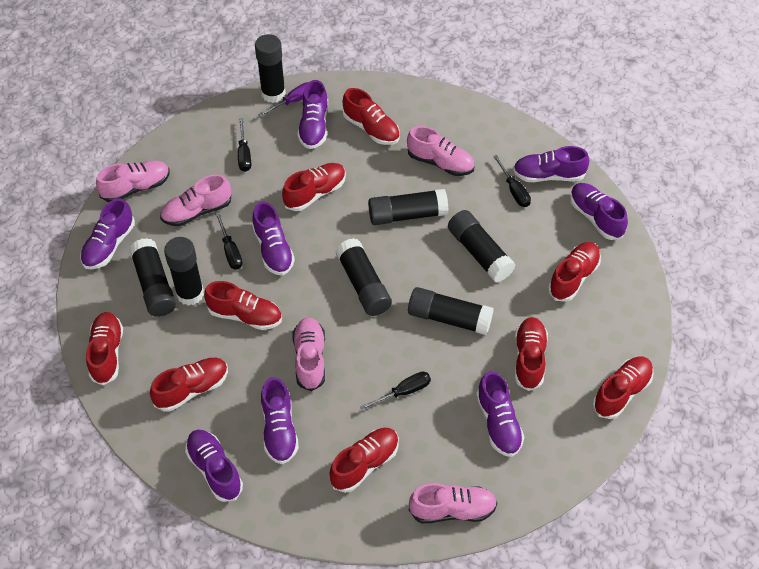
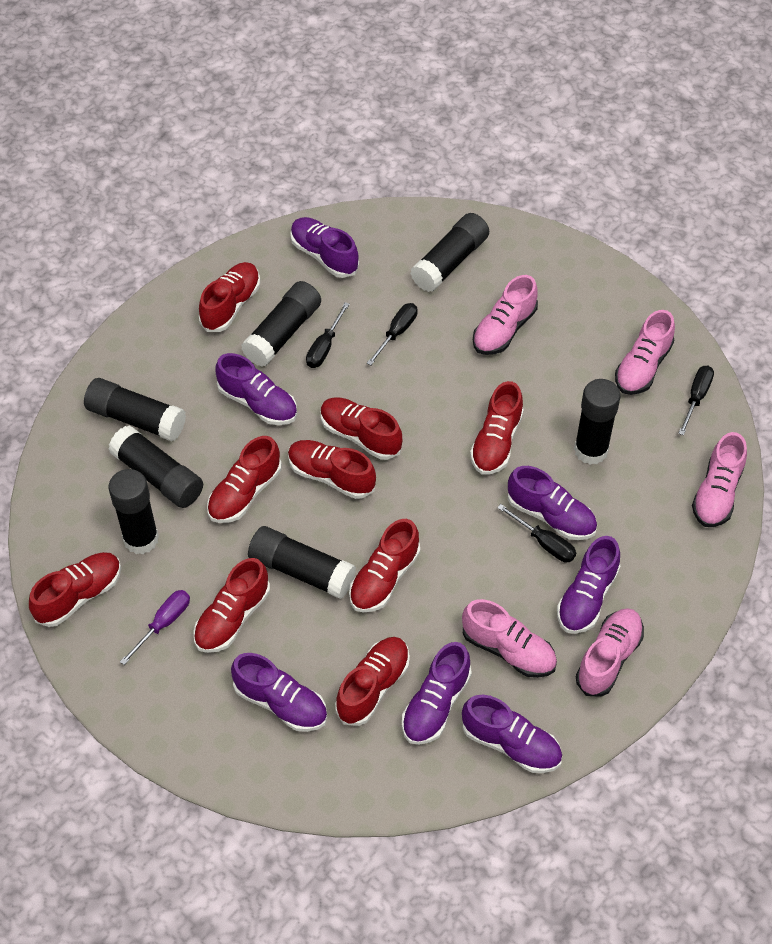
purple shoe: [80,198,135,270] [185,430,243,502] [252,202,295,275] [261,377,299,464] [297,80,328,149] [476,371,524,457] [513,146,589,182] [570,183,628,240] = 8 -> [216,353,297,425] [231,653,327,732] [290,217,359,278] [402,642,472,745] [462,695,562,773] [508,466,597,540] [557,536,620,634] = 7

